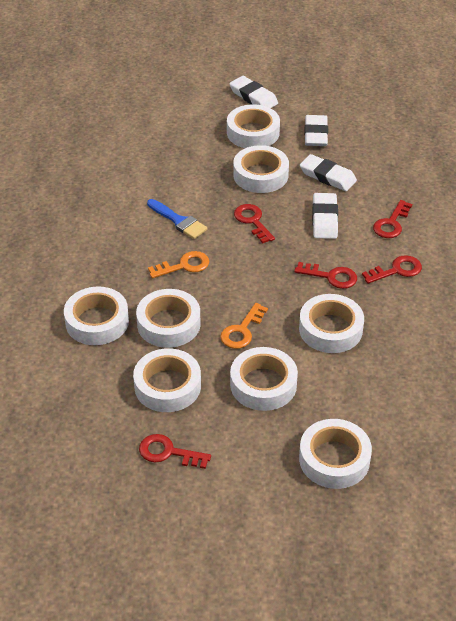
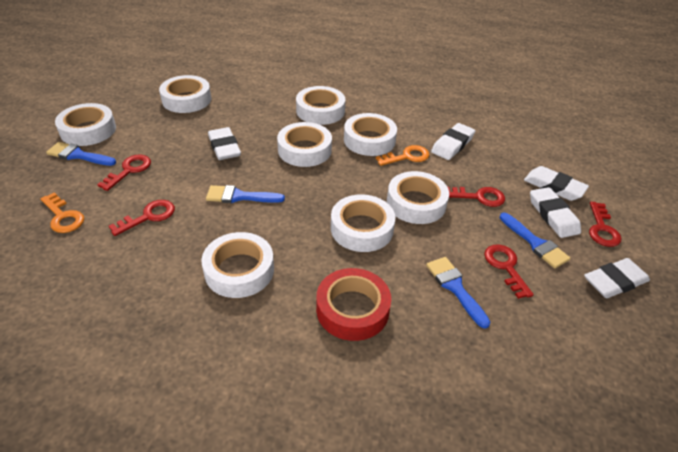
blue brush: [147,199,208,239] = 1 -> [46,142,116,166] [206,185,285,203] [426,257,490,329] [500,213,571,268] = 4
red tape: none = 0 -> [316,268,391,341] = 1
white eraser: [229,76,278,108] [300,154,357,191] [304,115,328,146] [312,193,338,239] = 4 -> [208,127,241,160] [431,123,475,160] [524,166,589,201] [530,187,581,238] [584,258,650,298] = 5

